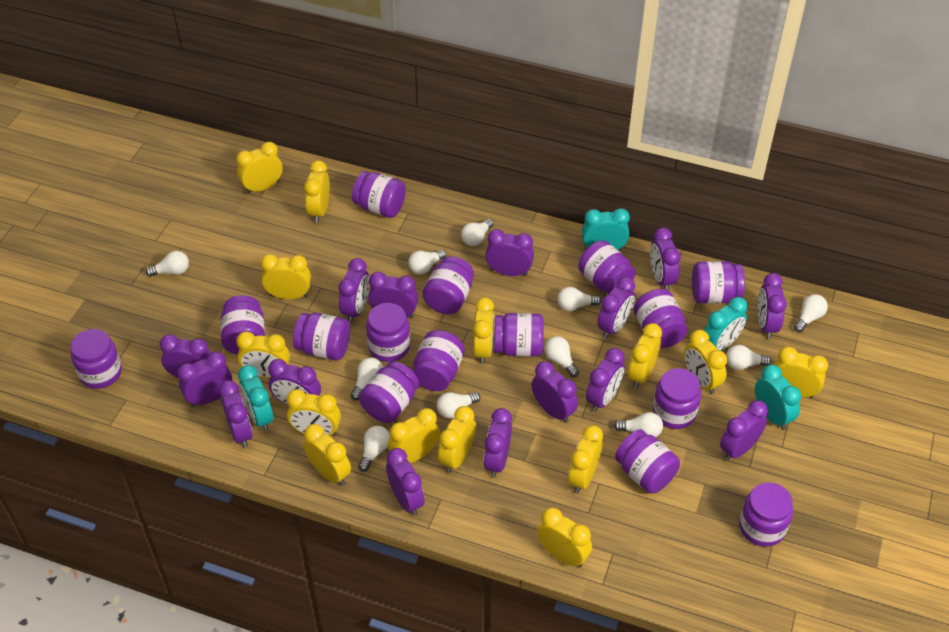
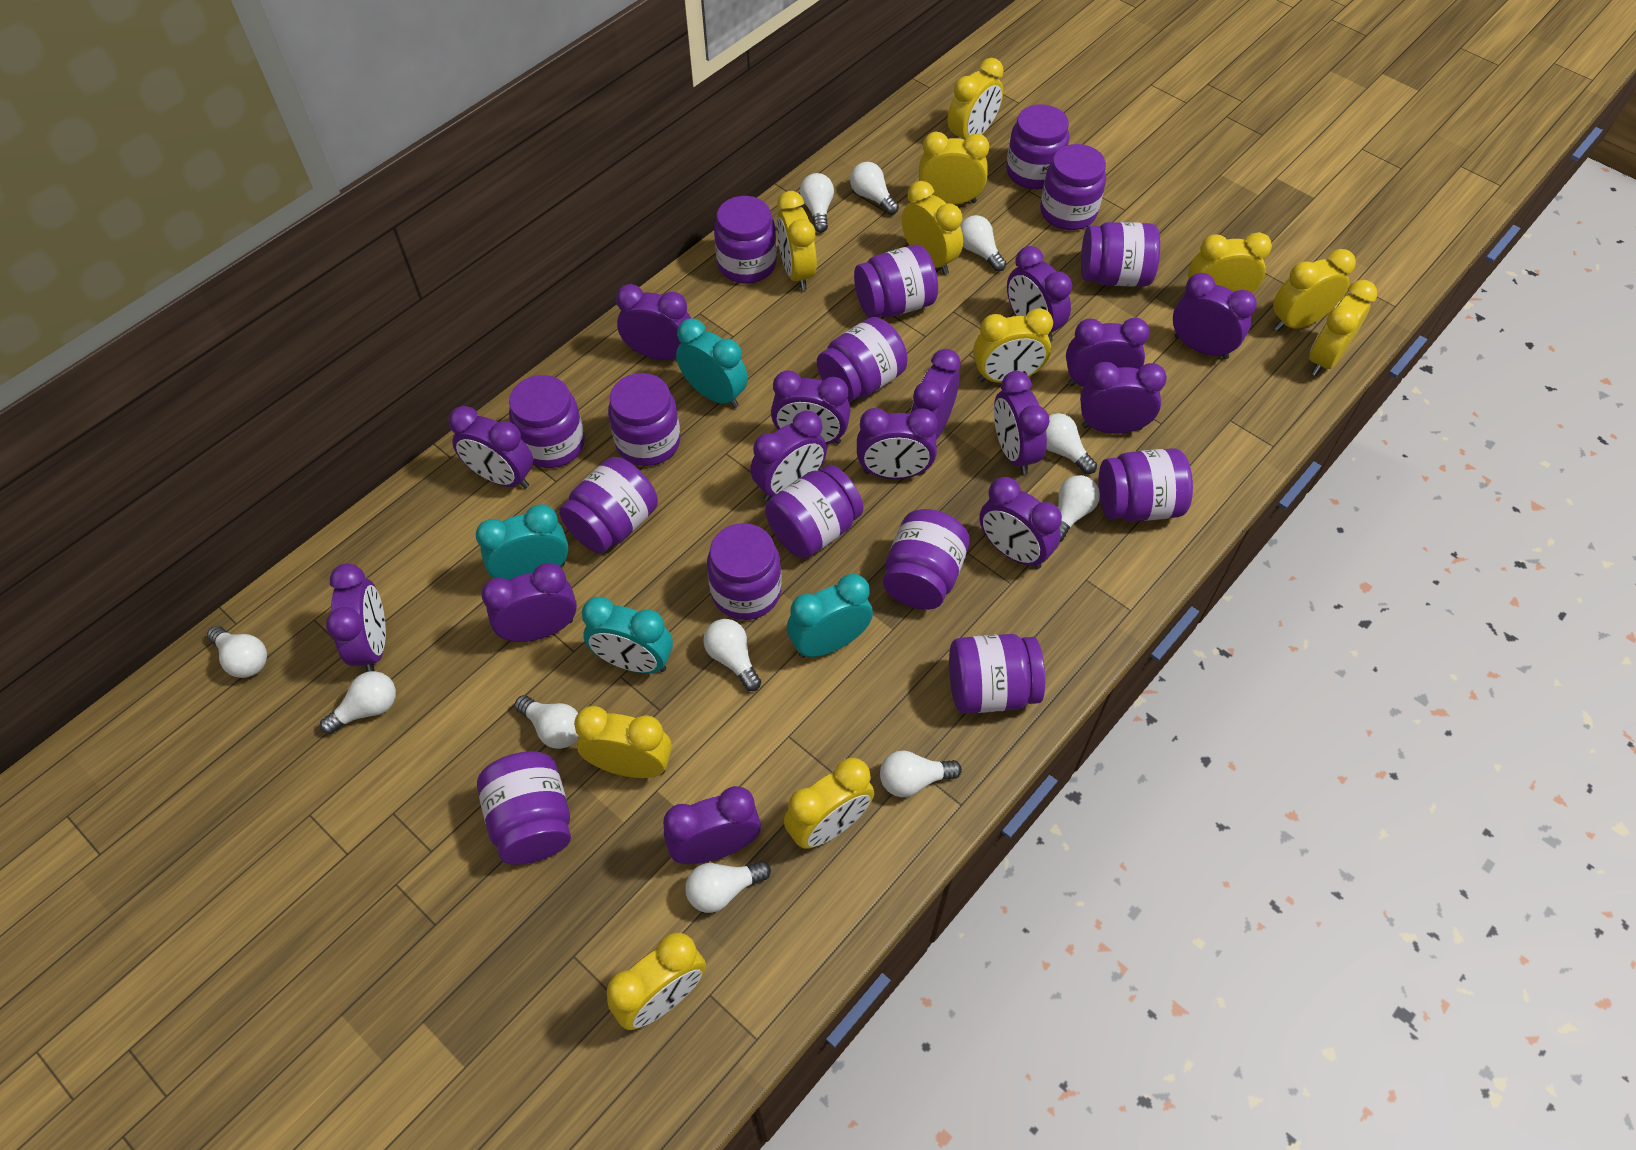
yellow clock: [236,142,283,194] [236,332,290,378] [260,254,311,299] [287,389,341,436] [304,160,330,223] [304,424,351,486] [388,408,440,463] [438,406,476,473] [473,297,494,364] [537,507,592,567] [568,425,603,494] [628,323,662,388] [684,330,727,394] [774,347,828,398] = 14 -> [574,706,672,778] [607,933,706,1030] [777,191,817,290] [784,758,874,849] [902,181,963,275] [919,132,989,205] [947,58,1004,140] [973,308,1053,383] [1188,232,1272,293] [1273,249,1356,331] [1309,280,1377,376] = 11

